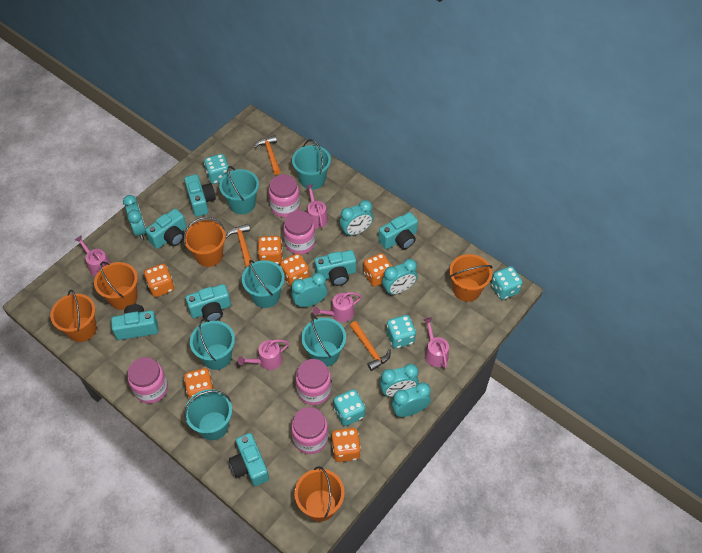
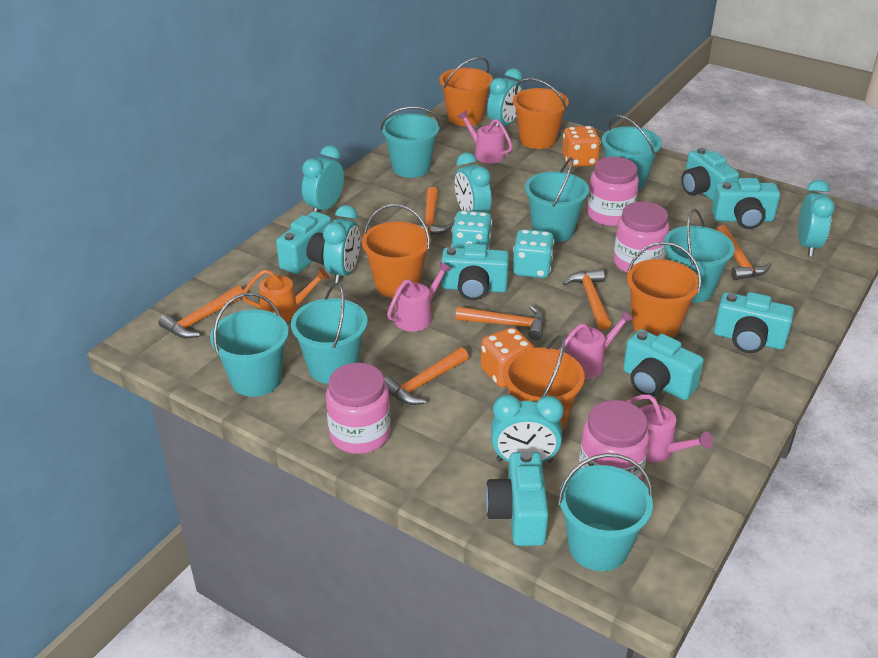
orange dice: [144,264,175,297] [184,368,214,400] [258,236,283,265] [280,253,310,287] [331,428,361,462] [364,253,392,287] = 6 -> [481,327,534,387] [562,126,601,167] = 2
orange hammer: [226,224,252,268] [254,135,281,175] [350,321,391,371] = 3 -> [158,286,243,339] [384,347,469,405] [412,187,452,236] [456,305,544,340] [562,269,611,330] [716,225,771,280] = 6
orange watering can: none = 0 -> [242,268,329,322] = 1
pink jar: [128,357,168,404] [268,174,300,218] [283,211,315,254] [291,407,328,454] [296,359,331,405] = 5 -> [326,363,390,454] [579,400,649,480] [587,157,639,226] [613,201,669,273] = 4
pink watering can: [75,235,110,277] [238,339,289,370] [306,184,328,228] [313,292,362,322] [424,318,449,369] = 5 -> [387,262,451,332] [457,110,513,164] [559,310,634,379] [626,394,713,462] = 4
turquoise bucket: [184,389,232,440] [190,319,235,370] [219,166,259,214] [242,260,285,308] [292,139,331,190] [301,316,346,367] = 6 -> [210,293,289,397] [291,282,368,384] [380,106,441,178] [525,157,589,242] [558,453,653,571] [602,115,662,191] [664,209,735,303] = 7
turquoise dice: [204,154,230,184] [334,389,365,426] [386,315,416,349] [491,266,523,300] = 4 -> [451,210,492,249] [513,229,554,278] = 2

